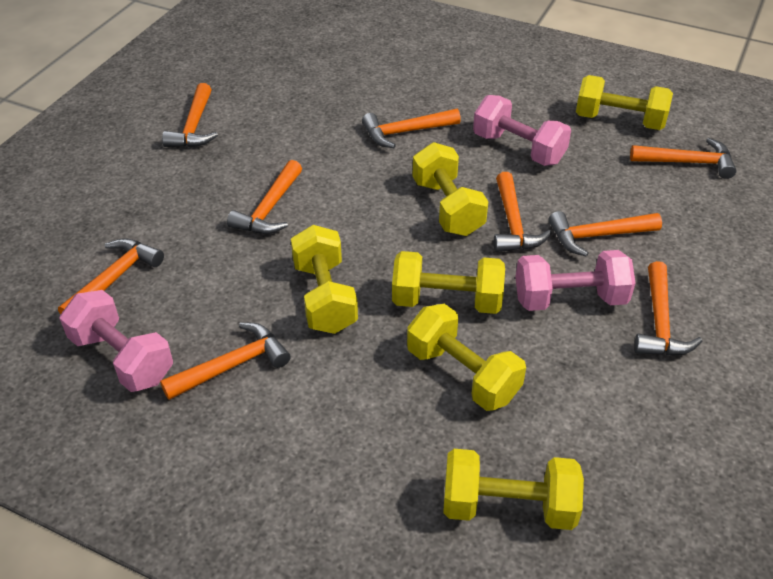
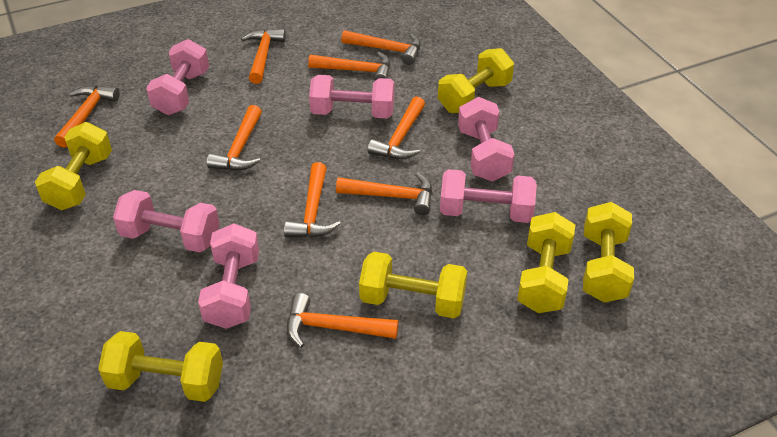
pink dumbbell: [60,290,173,392] [473,95,571,166] [515,250,635,311] = 3 -> [113,190,220,252] [146,39,209,115] [198,223,259,329] [309,75,394,118] [440,169,537,223] [458,97,514,181] = 6

